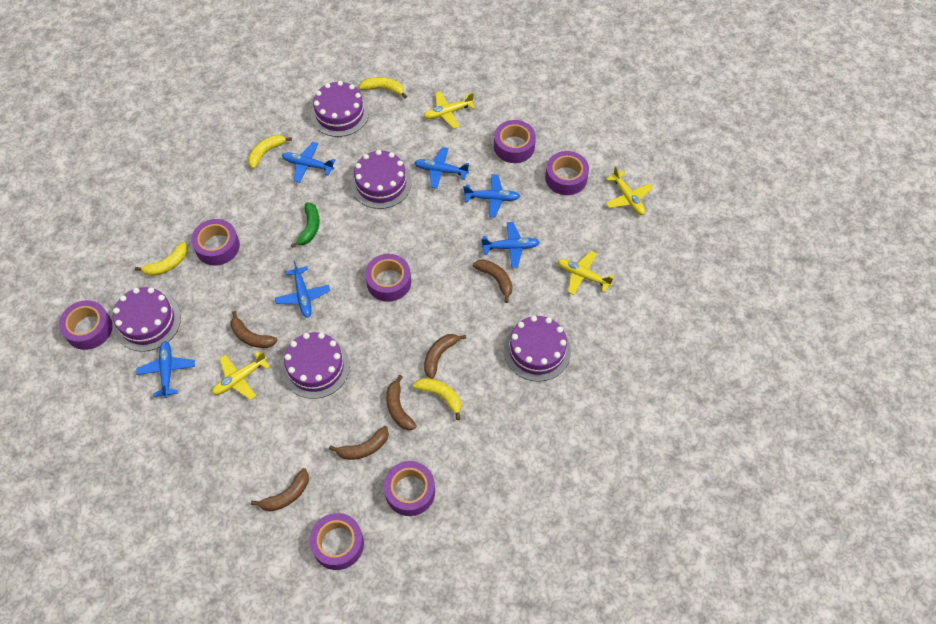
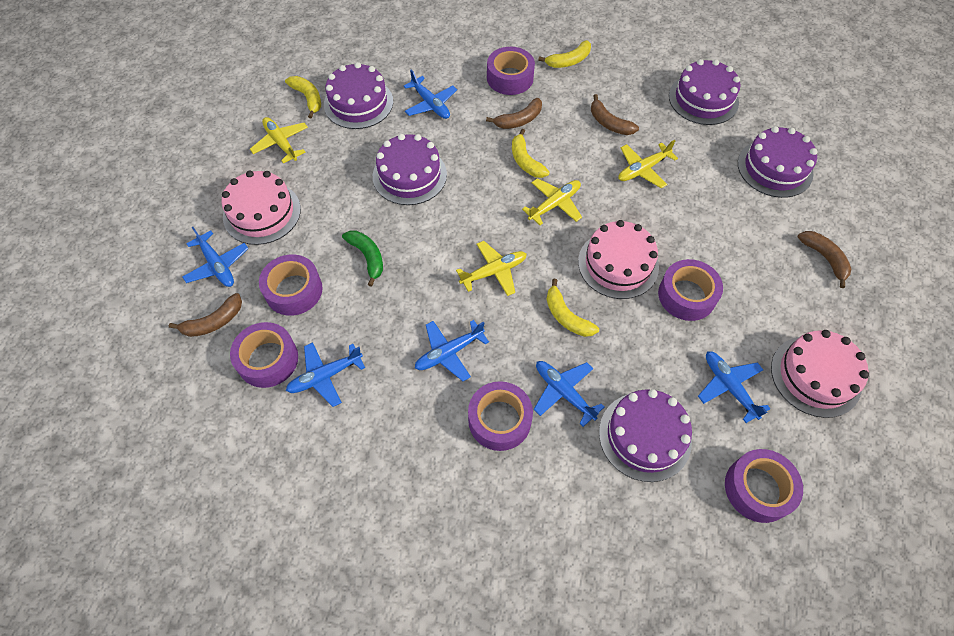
brown banana: [231,311,278,348] [251,468,309,512] [329,426,389,460] [386,375,417,430] [424,334,466,379] [473,259,513,303] = 6 -> [169,293,242,337] [486,98,542,129] [591,94,639,135] [798,231,851,288] = 4
pink cake: none = 0 -> [221,171,301,245] [578,220,659,299] [771,330,869,418] = 3
purple tape: [59,300,113,350] [191,219,240,266] [309,513,364,570] [365,254,411,302] [384,461,435,516] [494,120,536,163] [545,151,589,195] = 7 -> [230,322,298,388] [259,254,322,316] [468,381,533,451] [487,47,535,95] [658,259,723,321] [725,449,803,523] = 6

